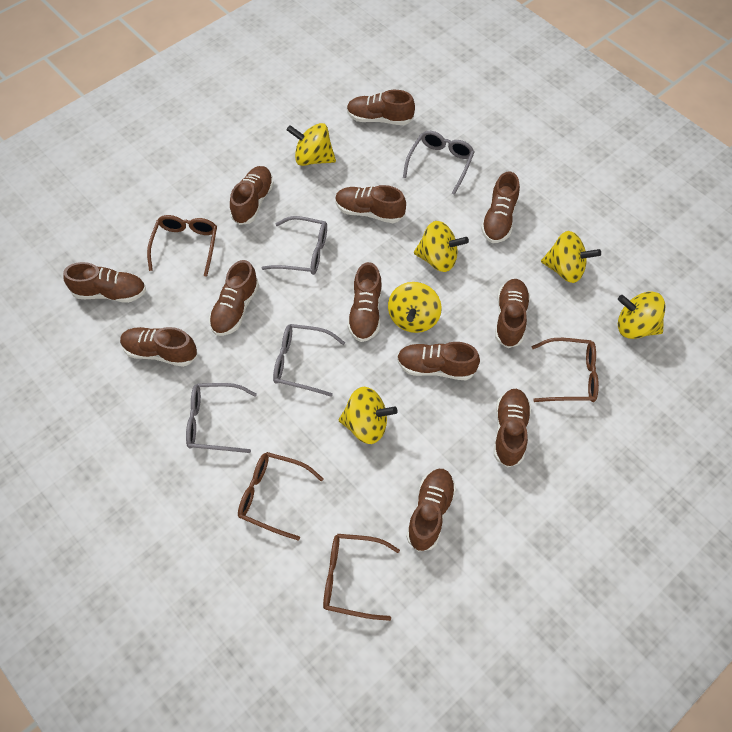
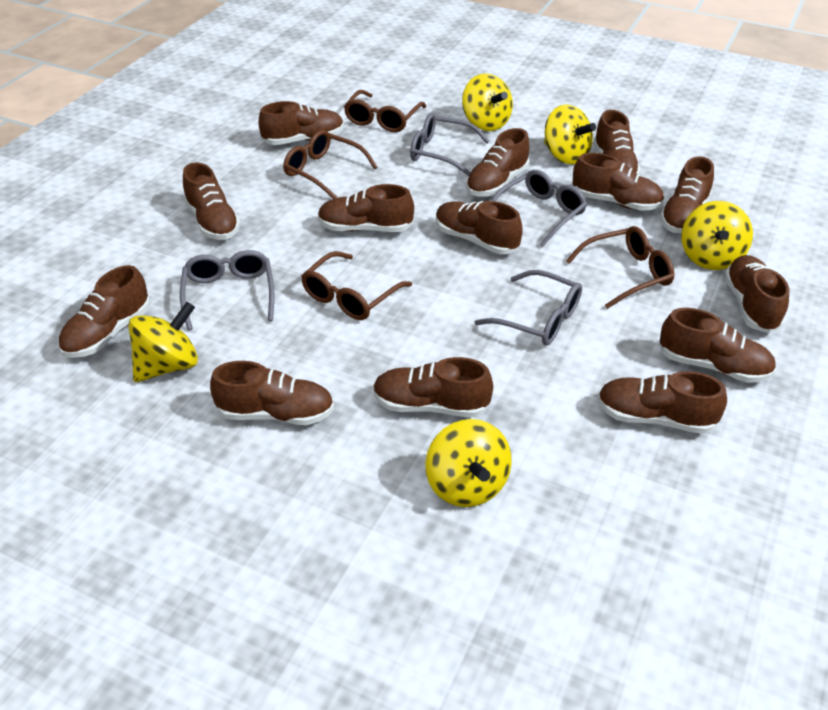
brown shoe: [63,262,146,303] [120,327,197,367] [209,260,259,336] [230,166,274,225] [335,185,406,223] [347,90,415,125] [348,262,382,342] [397,342,480,380] [406,469,456,552] [481,172,520,243] [494,389,531,468] [495,279,530,348] = 12 -> [58,265,150,358] [183,163,241,240] [210,361,334,425] [259,101,344,145] [318,184,414,232] [373,357,493,417] [436,201,523,254] [466,128,530,197] [572,153,664,211] [593,110,641,174] [597,371,727,434] [659,308,776,383] [660,156,714,233] [724,255,789,333] = 14
yellow spinning top: [287,123,336,166] [339,387,398,444] [388,282,442,333] [414,221,469,272] [541,231,601,283] [618,292,666,339] = 6 -> [128,302,198,382] [425,419,512,507] [462,73,513,131] [544,105,596,164] [681,201,753,270] = 5

